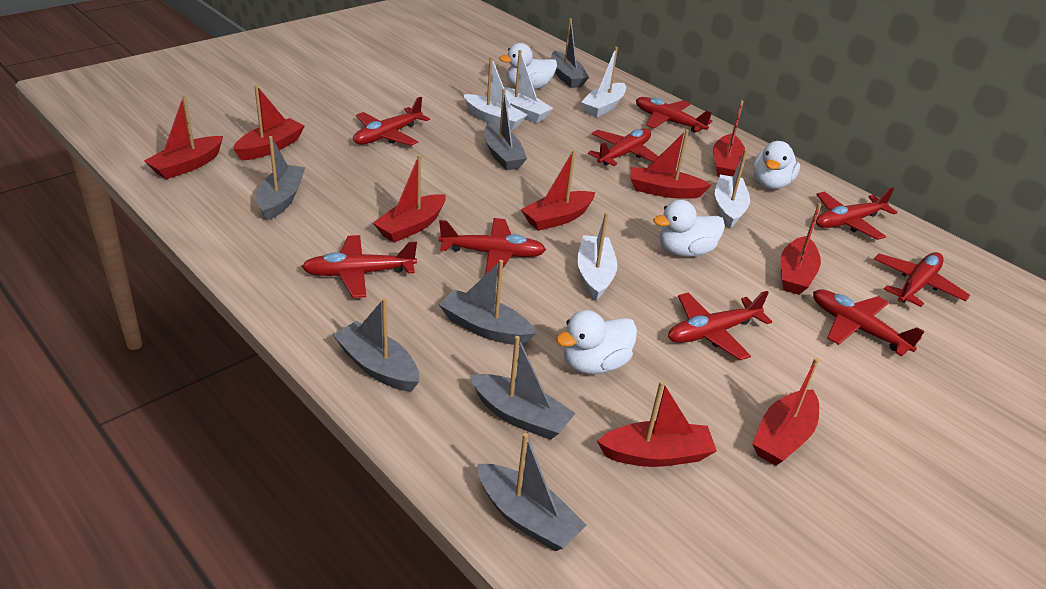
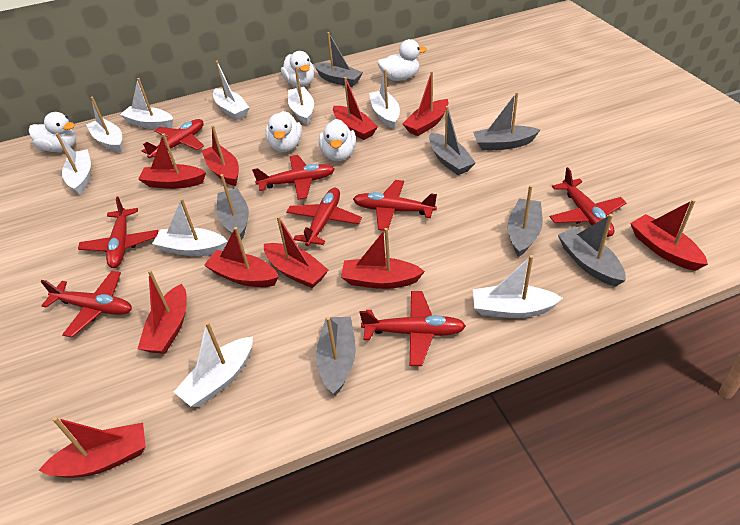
red boat: [144,95,223,179] [233,85,305,160] [373,155,446,243] [521,150,595,231] [597,380,717,467] [630,130,711,199] [713,100,745,177] [752,358,819,466] [781,203,822,295] = 9 -> [39,417,146,478] [138,134,206,189] [138,270,187,354] [201,125,239,186] [204,227,279,287] [264,216,328,288] [333,77,378,140] [341,228,425,289] [403,71,448,136] [630,199,708,271] = 10
red plane: [302,235,417,298] [353,97,430,146] [439,218,546,276] [588,128,659,166] [636,97,712,132] [668,291,772,360] [813,289,925,357] [816,187,898,240] [874,252,970,307] = 9 -> [40,271,132,337] [78,196,158,268] [142,119,204,158] [252,155,335,200] [286,188,362,246] [353,180,437,231] [359,291,466,366] [550,167,627,237] = 8
white boat: [463,57,528,131] [504,50,553,123] [577,212,617,301] [581,47,626,118] [715,149,750,228] = 5 -> [56,133,91,195] [86,97,122,152] [120,78,173,129] [152,198,228,256] [174,322,253,407] [213,61,250,120] [288,66,314,125] [369,69,400,129] [473,255,563,318] = 9
white duck: [499,43,557,89] [556,310,637,374] [653,200,725,257] [753,141,800,189] = 4 -> [29,112,76,152] [265,111,302,152] [281,51,314,87] [319,119,356,161] [378,39,427,81] = 5

